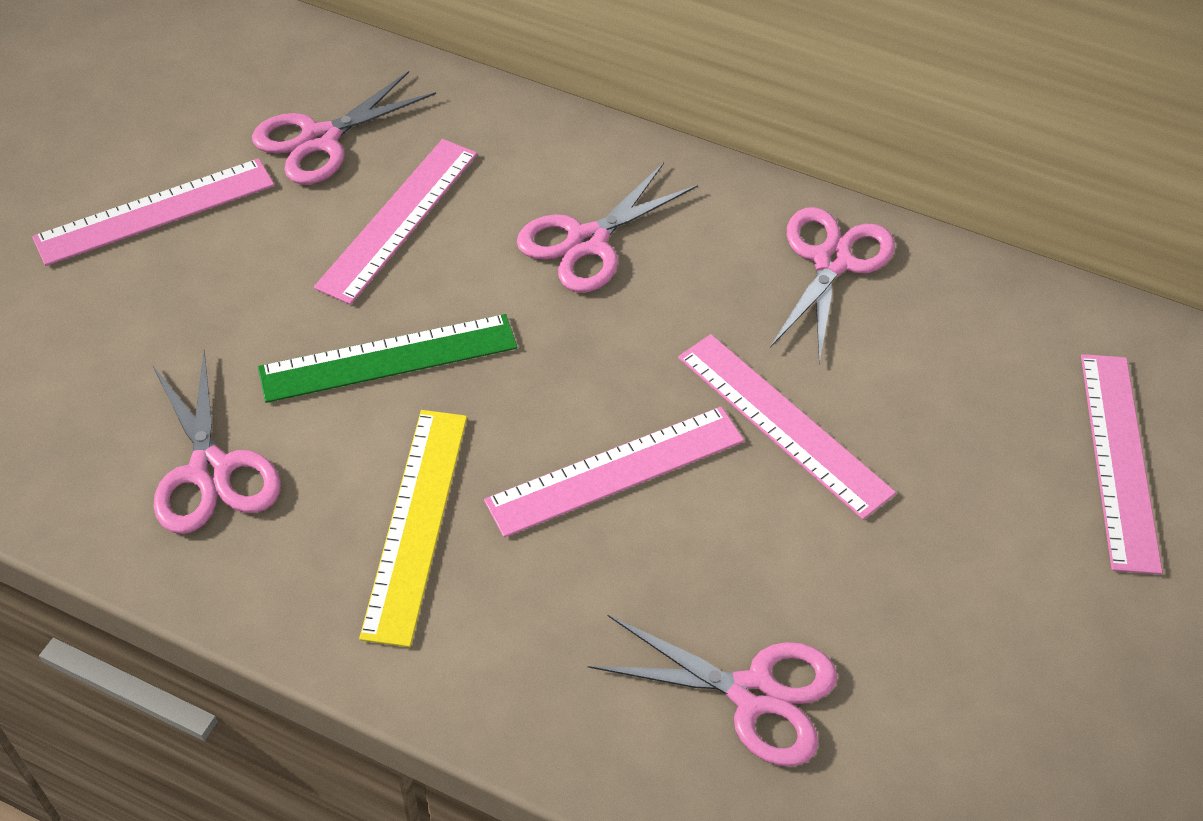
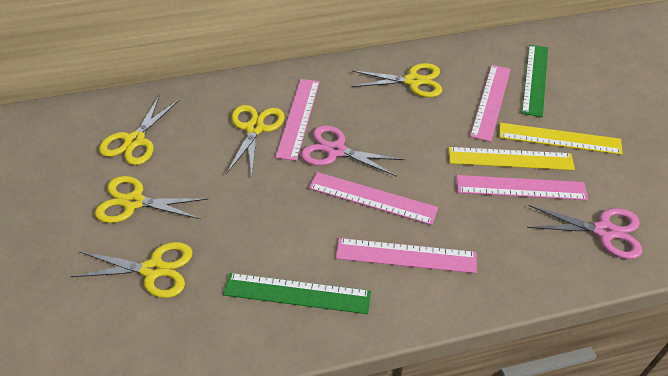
green ruler: [258,314,517,403] = 1 -> [223,273,371,314] [522,45,548,117] = 2
pink scissors: [153,350,281,534] [252,71,436,184] [517,163,698,293] [588,615,837,766] [770,207,895,364] = 5 -> [301,125,405,177] [527,205,642,259] = 2
yellow ruler: [359,410,467,647] = 1 -> [449,147,575,170] [499,123,623,155] = 2
yellow scissors: none = 0 -> [70,242,193,298] [95,176,208,223] [99,95,179,165] [226,105,285,176] [352,63,442,97] = 5

